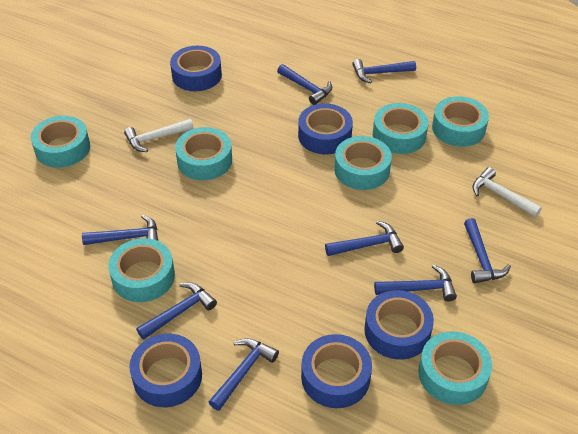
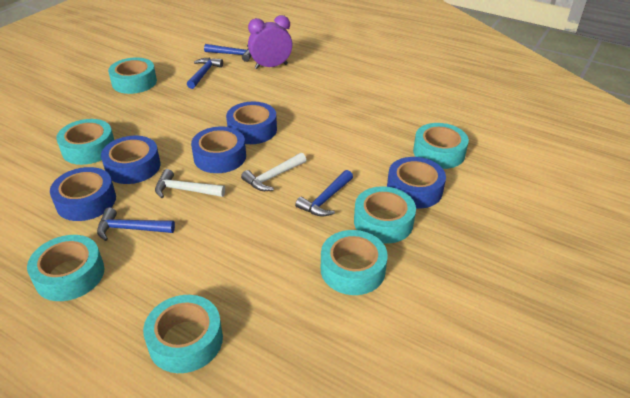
blue hammer: [82,215,158,245] [136,282,217,340] [209,338,279,411] [277,64,332,105] [325,221,404,256] [352,59,416,83] [374,265,457,302] [464,218,511,283] = 8 -> [97,208,175,241] [187,58,223,89] [204,44,251,62] [295,170,353,217] = 4
purple clock: none = 0 -> [248,15,292,69] = 1

